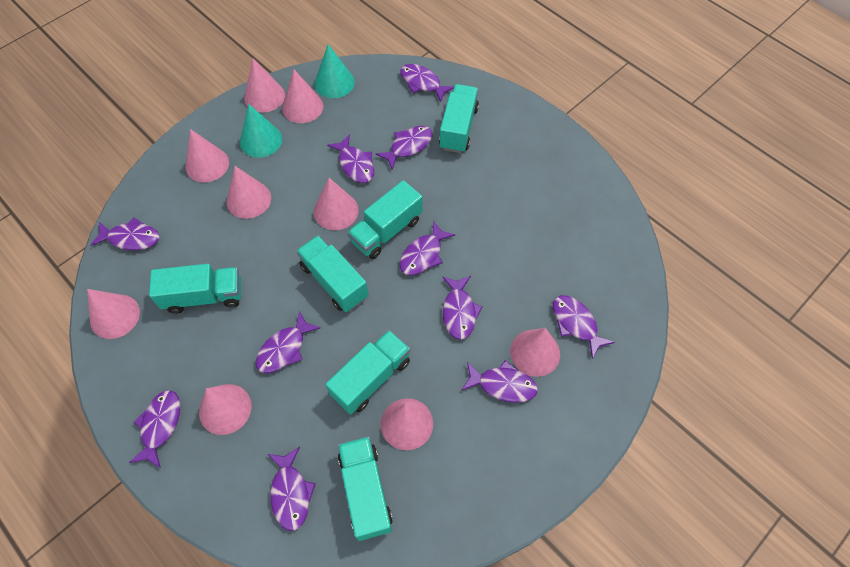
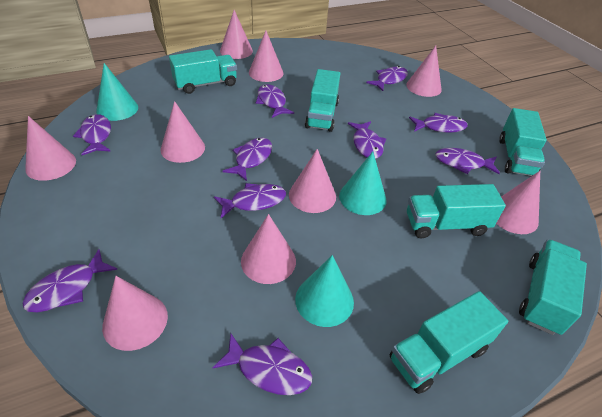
purple fish: [90,217,159,250] [129,390,180,468] [256,311,321,373] [268,447,316,531] [327,134,374,183] [375,126,433,170] [399,221,456,275] [400,64,454,102] [442,276,483,340] [461,361,538,403] [553,295,615,359] = 11 -> [22,249,118,312] [73,114,111,155] [212,334,312,395] [214,183,286,218] [222,137,272,181] [256,84,294,118] [348,121,386,159] [366,66,408,91] [409,113,468,133] [435,148,500,174] = 10
turquoise cone: [240,104,282,158] [314,44,355,98] = 2 -> [96,63,138,121] [295,255,354,327] [339,152,386,215] = 3

